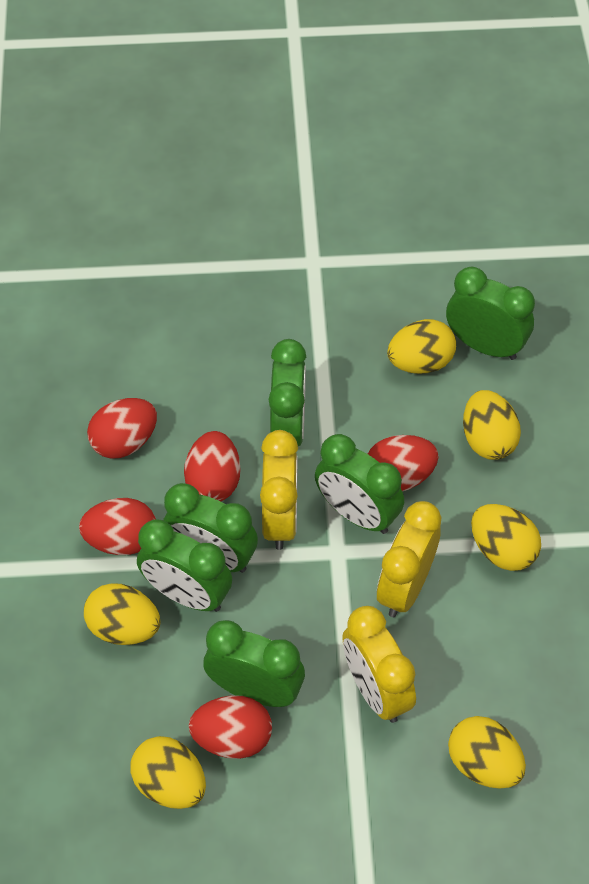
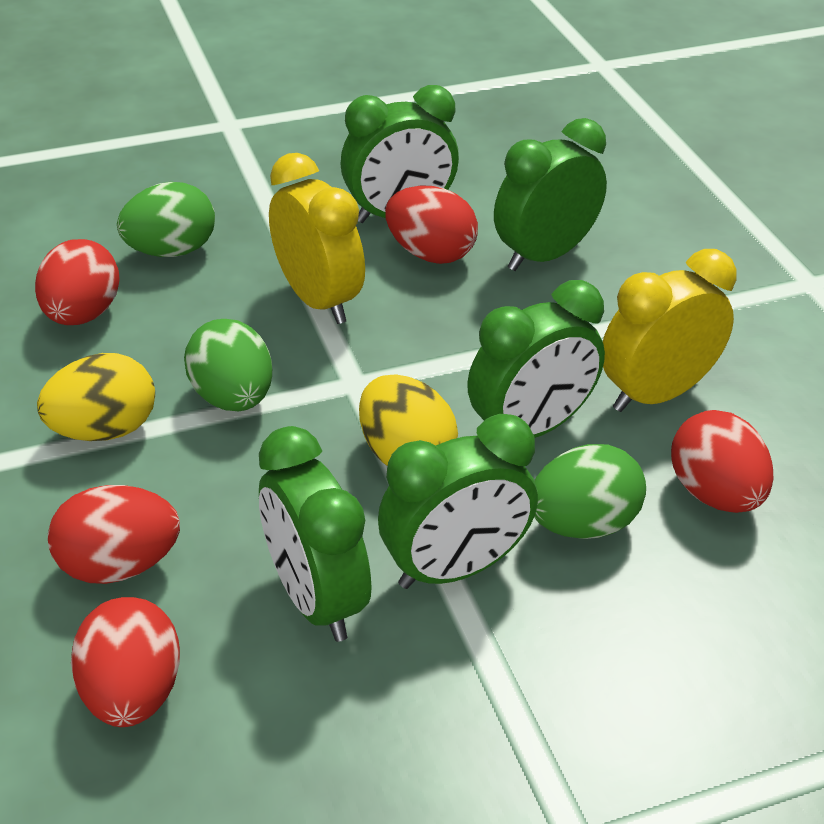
green clock: [137,519,232,612] [163,483,258,573] [203,620,305,707] [268,339,306,446] [315,434,404,534] [446,266,535,360] = 6 -> [259,426,372,642] [340,85,459,223] [378,414,538,589] [467,280,605,438] [494,118,607,271] = 5
green egg: none = 0 -> [117,182,215,257] [184,319,272,411] [534,444,646,539] = 3
yellow clock: [260,430,298,550] [342,606,416,723] [377,501,441,617] = 3 -> [269,153,365,324] [603,249,737,412] = 2
yellow egg: [84,583,160,645] [131,736,206,809] [387,319,456,374] [448,716,526,789] [463,390,521,460] [471,504,541,571] = 6 -> [37,353,155,441] [359,375,458,466] = 2

